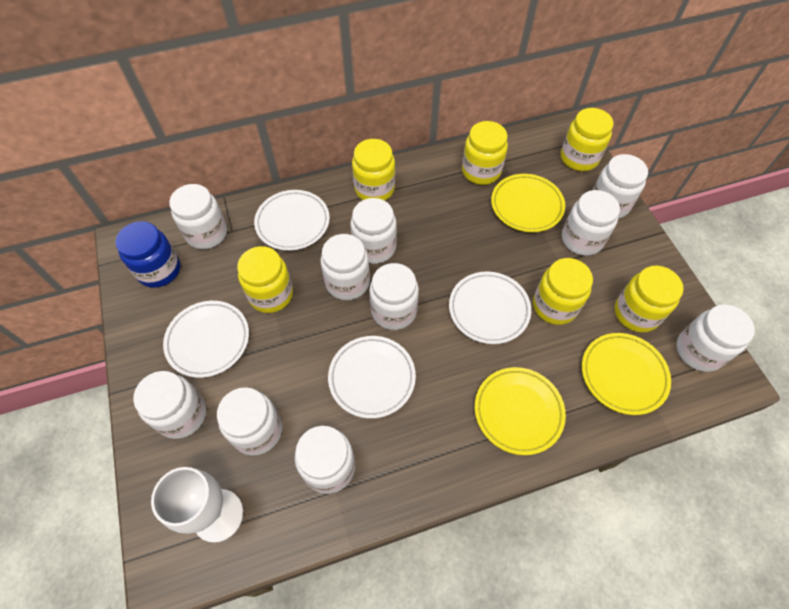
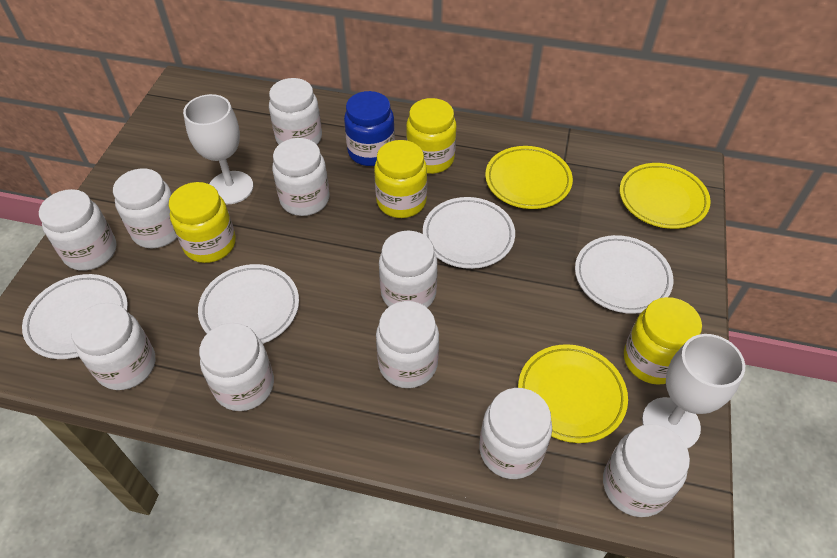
white goblet: [151,467,243,543] = 1 -> [183,94,253,204] [642,334,745,449] = 2
yellow jar: [237,246,293,313] [352,139,395,201] [462,121,508,185] [533,258,593,325] [561,108,613,171] [615,266,684,333] = 6 -> [169,182,236,263] [374,140,427,218] [406,98,456,174] [624,297,702,385] = 4

